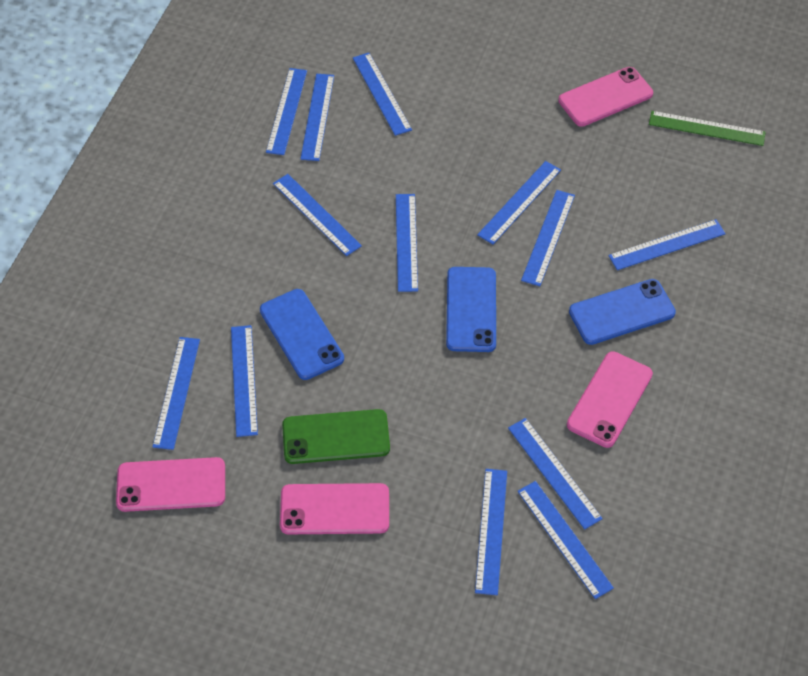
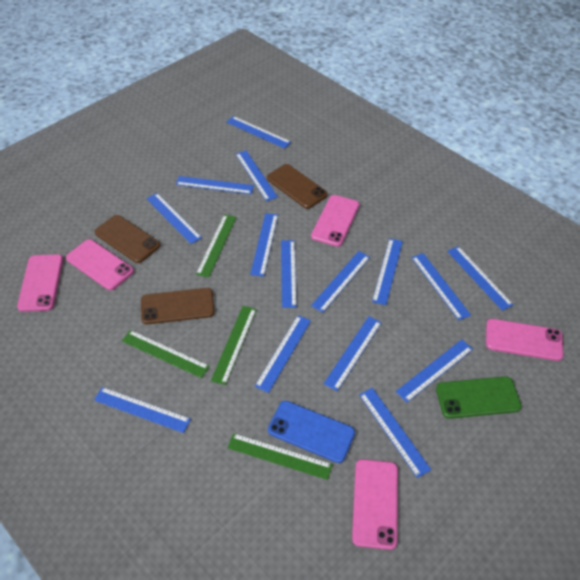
blue phone: [260,289,344,380] [446,267,496,352] [569,279,676,345] = 3 -> [268,401,355,463] = 1
blue ruler: [152,337,200,450] [231,325,258,437] [266,68,307,155] [273,174,362,256] [300,74,334,161] [353,53,412,136] [396,194,418,292] [475,469,507,595] [477,161,561,244] [508,418,603,530] [517,481,614,599] [521,190,575,286] [608,219,726,270] = 13 -> [94,387,191,433] [146,193,202,244] [176,176,254,194] [227,116,291,149] [235,150,278,201] [250,213,278,277] [255,315,311,393] [281,240,297,308] [311,251,370,313] [324,316,382,391] [359,388,431,478] [372,238,403,305] [396,339,473,403] [411,253,471,320] [447,246,514,311] = 15
brown phone: none = 0 -> [95,215,161,263] [141,288,215,325] [267,164,328,209] = 3
green ruler: [649,111,766,146] = 1 -> [122,330,210,378] [196,214,236,278] [211,306,257,385] [227,433,333,480] = 4
pink phone: [116,457,225,512] [280,483,389,534] [558,67,653,127] [567,351,653,448] = 4 -> [17,254,63,312] [66,239,134,290] [311,195,360,247] [352,459,398,550] [486,319,564,361] = 5

